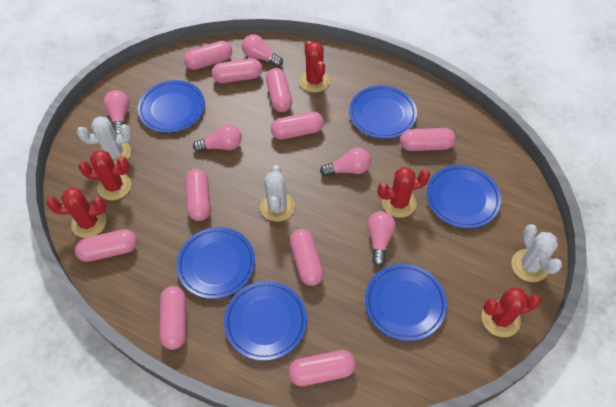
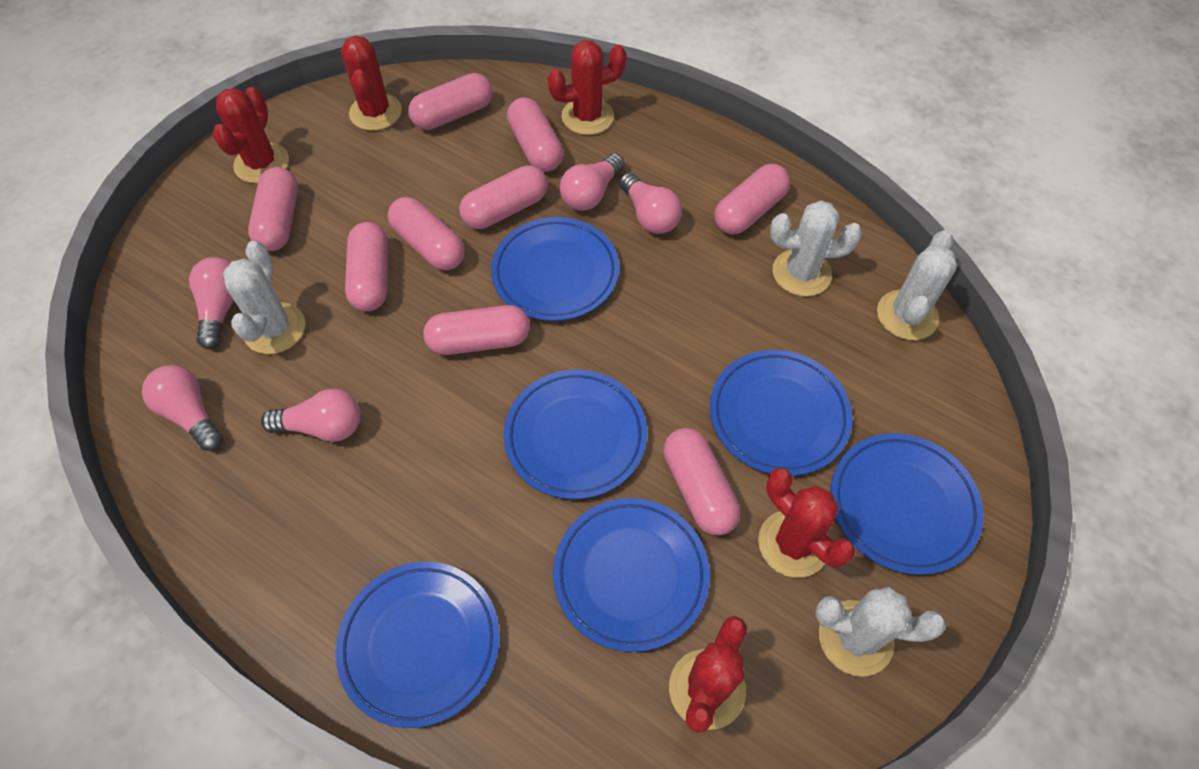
pink capsule: [75,229,137,262] [160,286,186,350] [184,41,232,70] [185,169,211,221] [212,58,262,83] [266,68,292,112] [271,112,324,140] [288,350,356,386] [290,229,324,286] [400,128,456,151] = 10 -> [248,167,298,251] [345,222,388,311] [387,197,465,270] [408,73,493,130] [423,305,530,355] [459,165,548,229] [507,97,563,172] [663,428,740,535] [714,164,790,234] = 9
white cactus: [77,116,132,164] [260,165,295,222] [511,224,562,282] = 3 -> [223,241,305,354] [770,201,862,297] [815,587,946,677] [877,230,957,340] = 4

